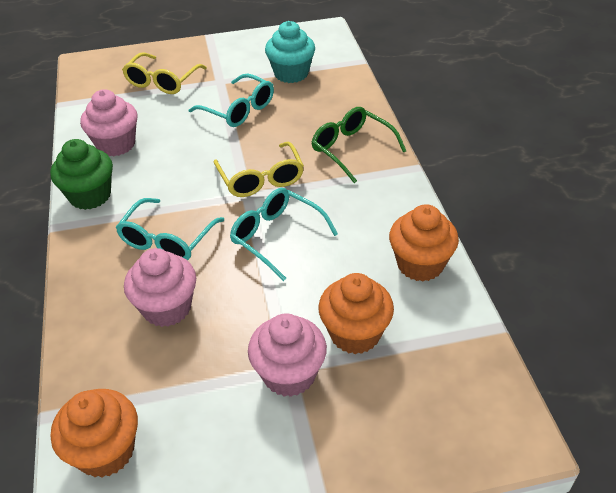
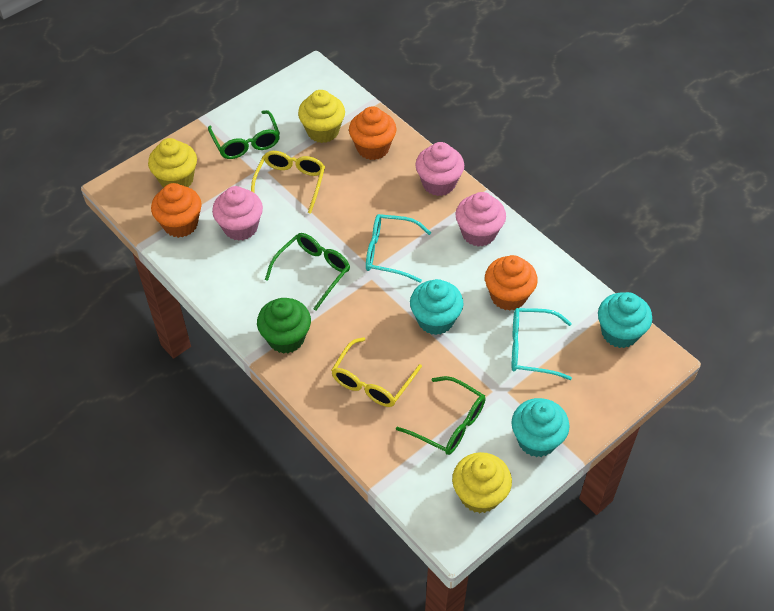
green glasses: [311,107,406,183] = 1 -> [208,110,280,159] [265,233,350,311] [396,376,486,455] = 3
turquoise cupcake: [265,21,315,83] = 1 -> [410,279,464,335] [511,398,570,457] [598,292,652,348] = 3
turquoise glasses: [116,198,224,260] [189,74,274,127] [230,188,338,281] = 3 -> [366,214,431,283] [512,308,572,380] = 2
yellow cupcake: none = 0 -> [148,138,197,187] [298,90,345,143] [452,452,512,513] = 3

